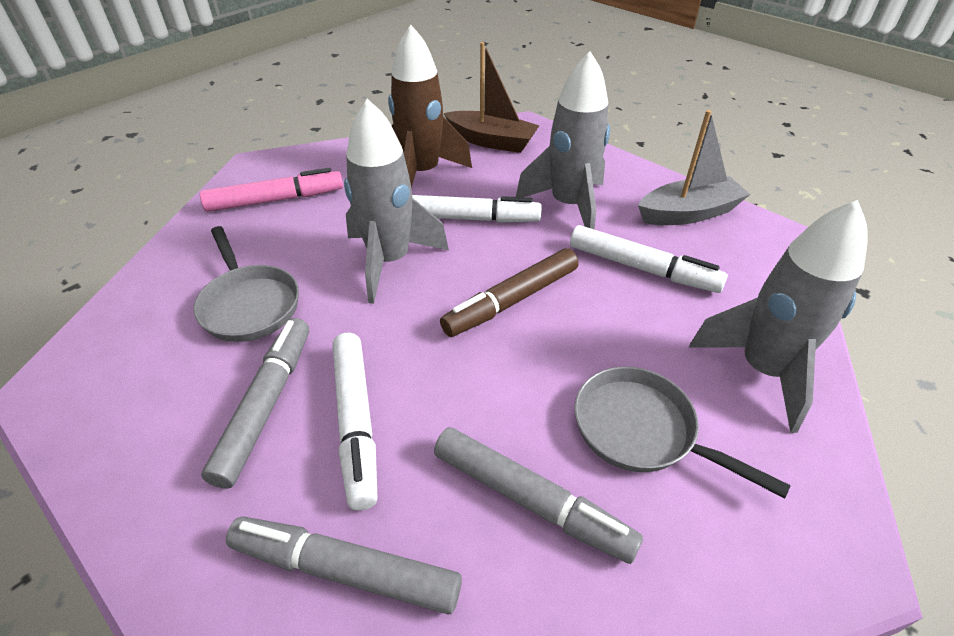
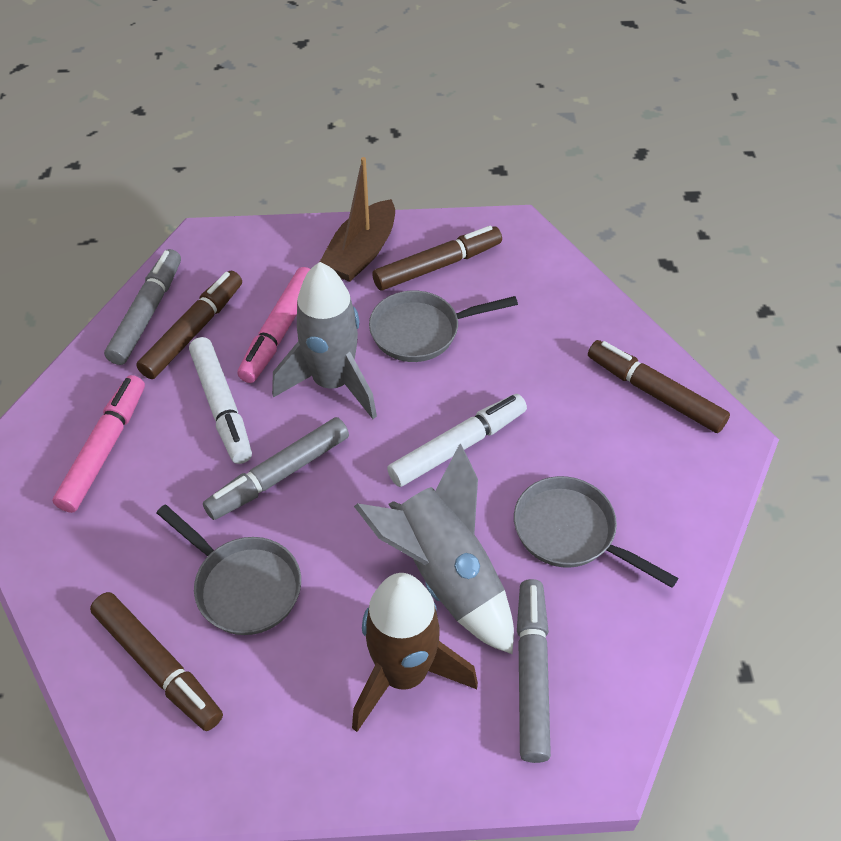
brown marker: [440,248,579,337] = 1 -> [90,592,223,731] [136,271,242,379] [372,226,502,291] [588,340,730,433] = 4
grey boat: [638,110,751,225] = 1 -> none = 0
grey pan: [193,226,299,342] [574,366,791,499] = 2 -> [157,505,301,635] [369,290,518,362] [514,476,678,588] = 3
grey rocket: [344,99,449,304] [516,51,610,229] [689,200,868,433] = 3 -> [272,262,377,419] [354,444,514,654] = 2
pink marker: [200,168,343,212] = 1 -> [53,375,145,513] [237,267,310,383] = 2
white marker: [333,333,378,511] [412,195,542,223] [570,225,728,293] = 3 -> [189,337,252,464] [387,394,527,487] = 2

